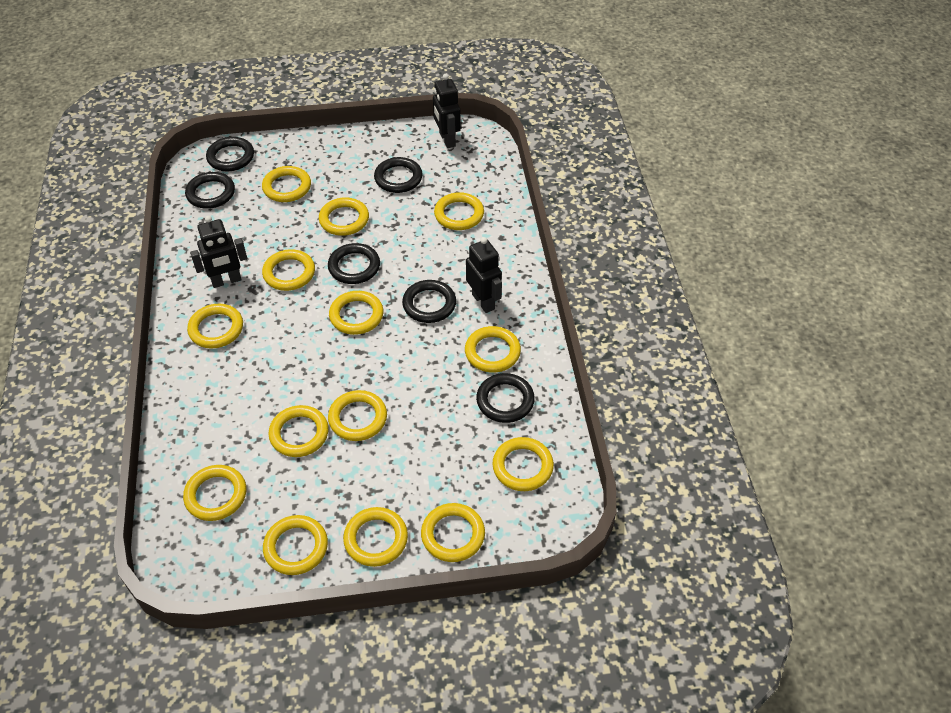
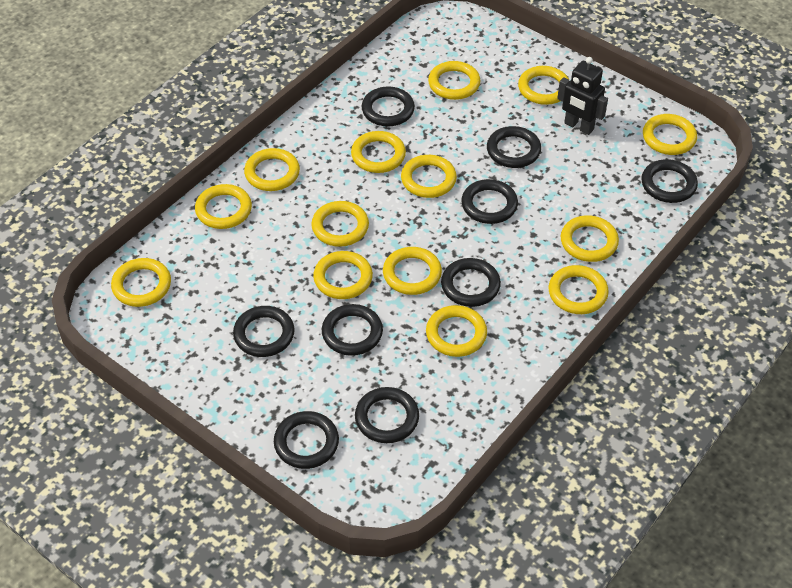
black ring: [185,172,235,209] [206,137,254,171] [328,243,380,284] [374,157,423,193] [402,280,456,323] [476,373,535,423] = 6 -> [233,306,295,357] [274,411,339,469] [322,304,383,356] [355,387,419,443] [362,86,415,126] [441,258,501,307] [461,179,518,224] [487,126,541,168] [641,159,698,203] = 9
black robot: [190,216,247,288] [433,74,461,148] [466,237,502,313] = 3 -> [557,57,608,135] = 1

